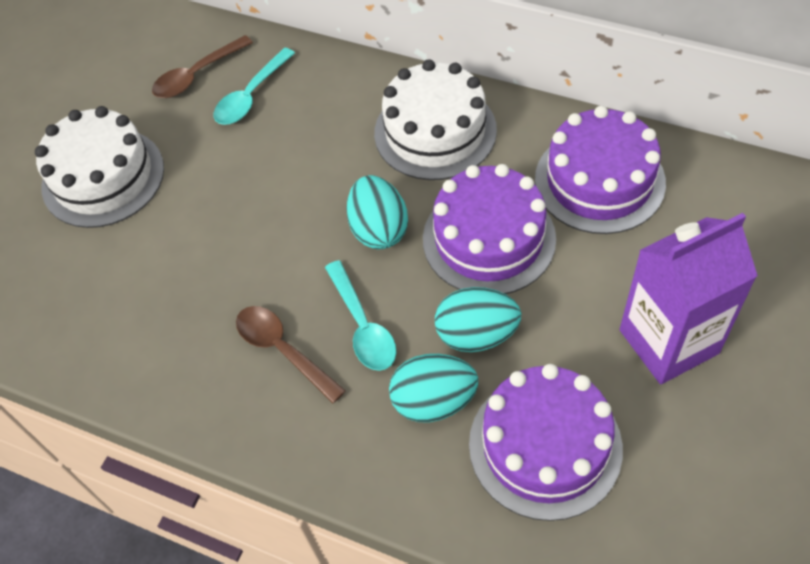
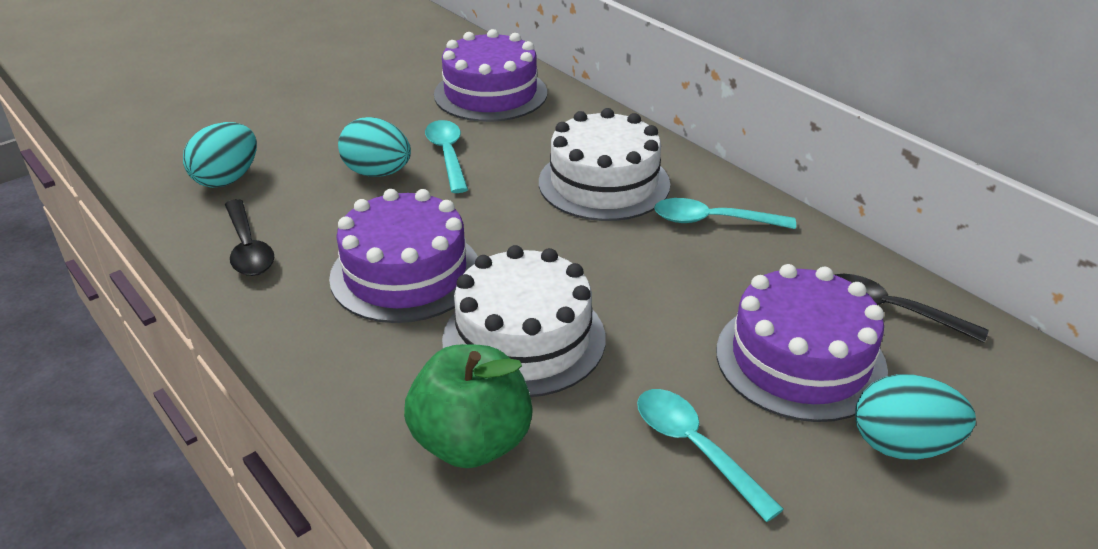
black spoon: none = 0 -> [225,199,274,276] [835,274,989,343] = 2
brown spoon: [152,35,253,98] [236,306,346,403] = 2 -> none = 0
green apple: none = 0 -> [404,344,533,468] = 1
purple carton: [619,213,758,384] = 1 -> none = 0
turquoise spoon: [213,48,295,125] [325,260,396,371] = 2 -> [425,120,468,193] [637,389,784,522] [654,198,796,229] = 3

